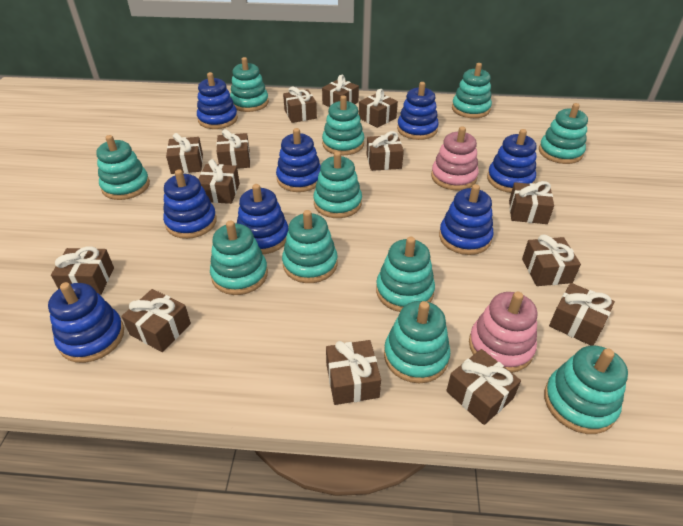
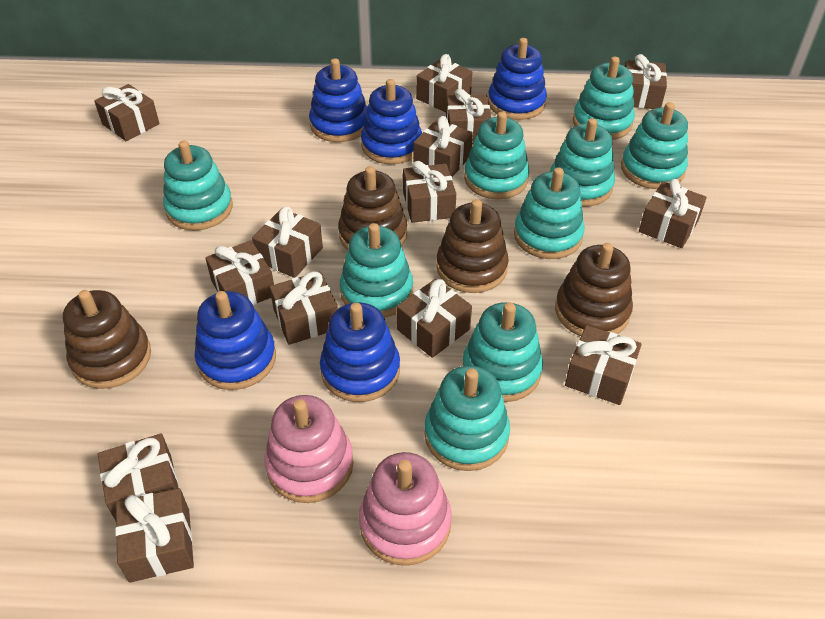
blue stacking toy: [48,282,124,363] [163,170,217,239] [197,72,238,129] [237,184,288,254] [276,128,321,192] [397,82,439,140] [439,184,493,255] [487,129,537,193] = 8 -> [195,291,276,390] [309,58,367,142] [320,302,400,402] [361,79,422,164] [488,38,547,120] = 5
brown stacking toy: none = 0 -> [63,290,151,389] [338,166,407,250] [436,199,509,293] [555,243,633,336] = 4
turquoise stacking toy: [96,135,150,200] [210,221,268,295] [230,57,269,112] [282,210,338,283] [313,151,362,218] [322,95,364,155] [376,237,435,312] [384,301,451,383] [452,63,492,118] [539,103,588,164] [544,346,628,434] = 11 -> [163,141,233,231] [340,223,413,318] [424,366,510,471] [462,302,543,402] [464,112,529,199] [514,167,584,259] [550,118,615,207] [573,57,635,140] [621,102,688,189] = 9

